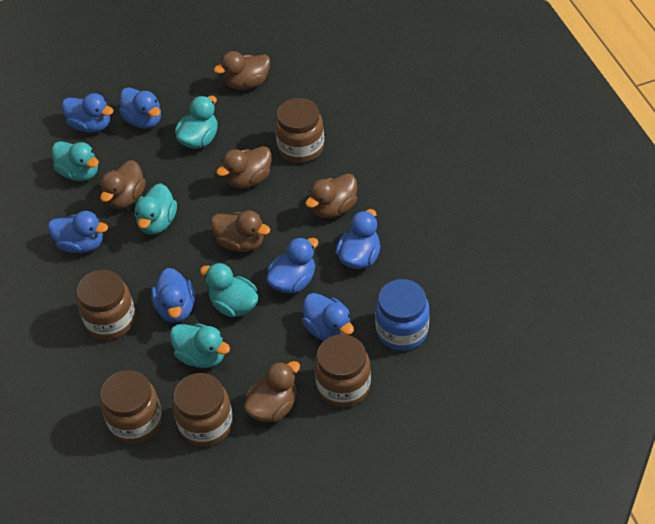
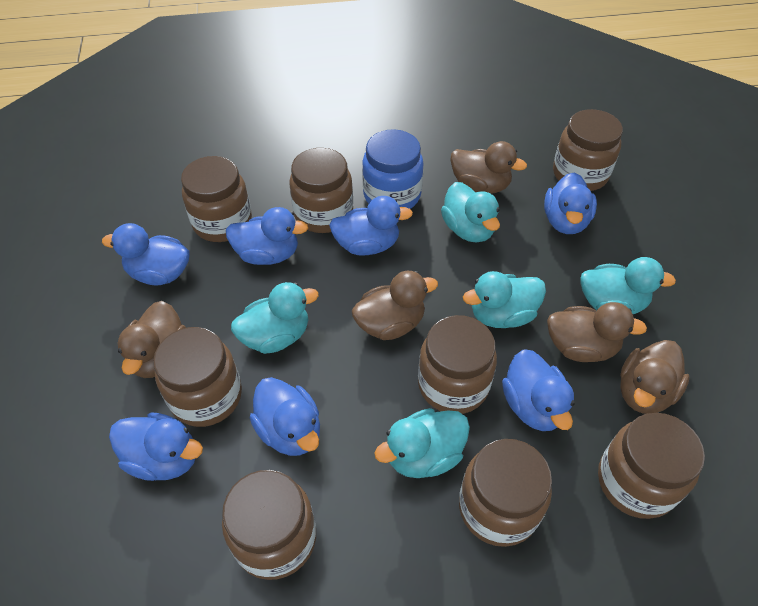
brown duck: [100,160,146,209] [211,210,270,252] [214,51,270,90] [216,146,271,188] [244,361,300,422] [305,173,357,218] = 6 -> [118,301,186,378] [352,271,438,340] [450,141,527,194] [547,302,647,362] [620,340,690,414] = 5
brown jar: [77,270,136,340] [100,370,162,443] [173,373,233,446] [275,98,324,163] [314,334,371,407] = 5 -> [153,327,242,427] [181,156,252,242] [222,470,316,580] [289,148,353,233] [418,315,497,414] [459,439,552,547] [553,109,623,191] [598,413,705,519] = 8

